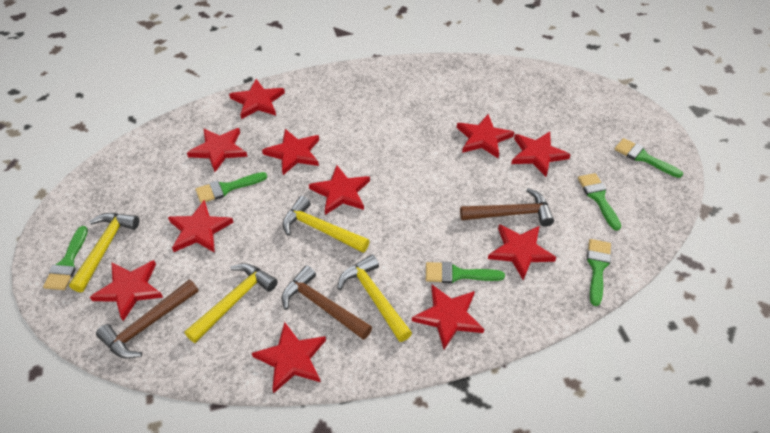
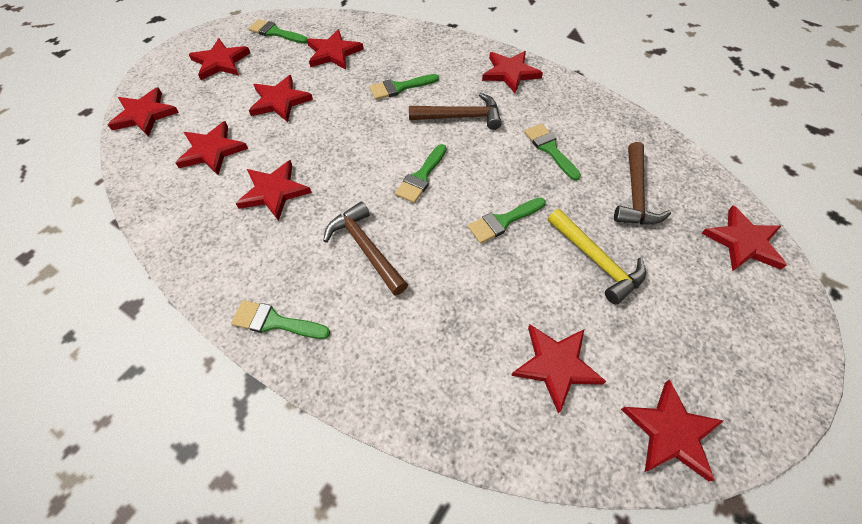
red star: [90,260,163,321] [168,200,234,253] [187,128,247,172] [229,79,285,119] [252,322,326,393] [262,129,319,175] [309,165,370,215] [412,285,484,349] [457,114,514,158] [488,224,556,280] [511,131,571,177] = 11 -> [108,87,179,137] [175,121,248,175] [189,38,250,80] [236,160,312,221] [249,75,313,122] [307,29,364,70] [482,51,543,93] [511,325,606,414] [621,379,723,481] [701,205,787,271] = 10
yellow hammer: [69,213,139,292] [184,263,278,343] [282,196,370,253] [337,254,412,342] = 4 -> [548,209,646,304] = 1

